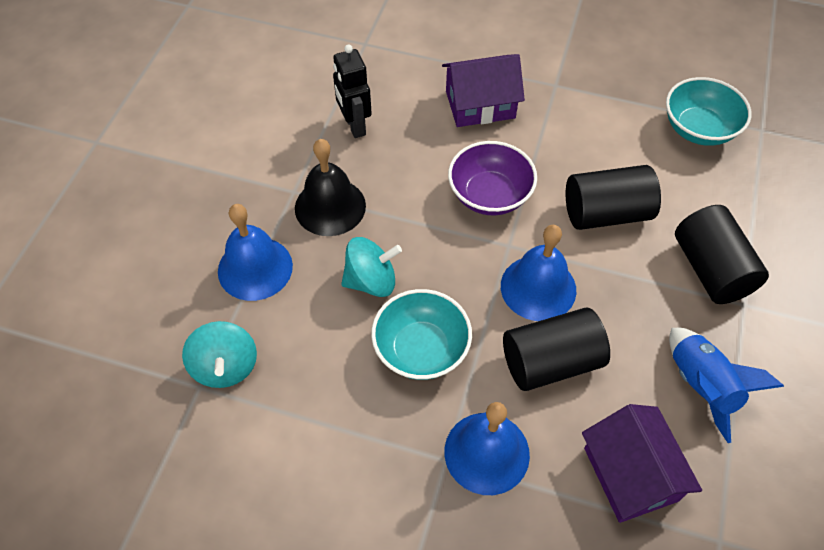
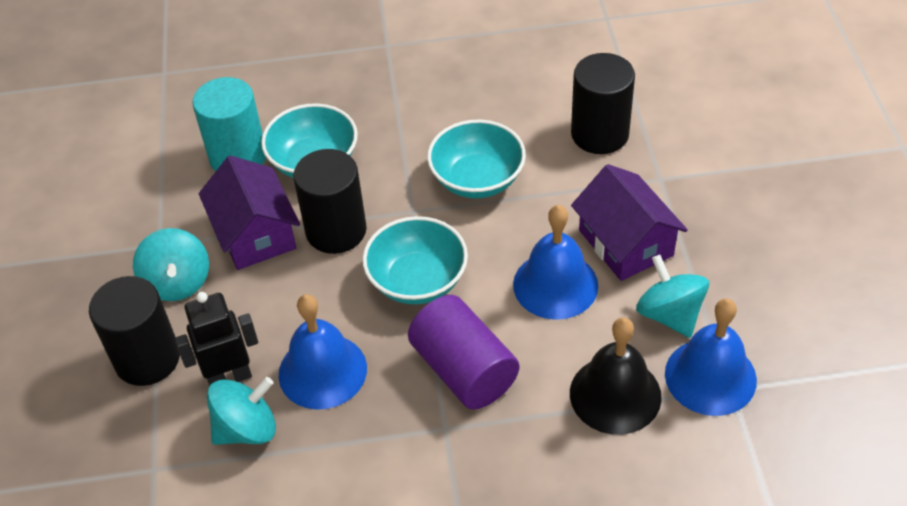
blue rocket: [669,328,784,443] = 1 -> none = 0
purple bowl: [448,141,537,215] = 1 -> none = 0
purple cylinder: none = 0 -> [408,295,519,410] = 1
turquoise bowl: [371,289,472,380] [666,77,752,146] = 2 -> [261,103,358,178] [362,216,468,304] [427,120,526,198] = 3
turquoise cylinder: none = 0 -> [192,77,266,172] = 1
turquoise spinning top: [182,321,257,388] [341,237,402,297] = 2 -> [133,228,209,301] [207,377,276,445] [636,255,709,338] = 3

